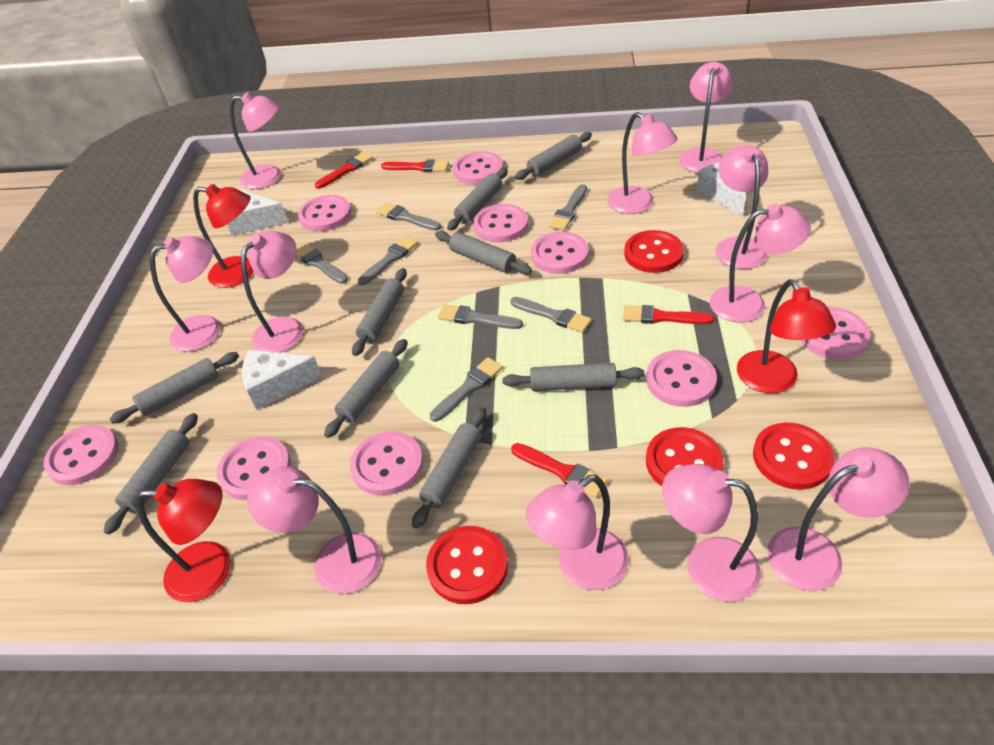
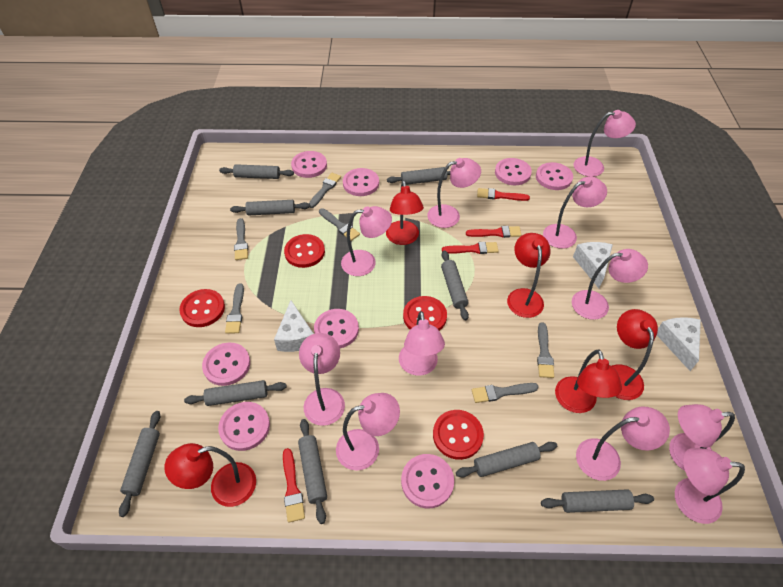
grey brush: [296,244,348,284] [358,236,418,285] [376,203,441,231] [430,357,503,422] [438,304,523,329] [510,297,592,333] [549,184,587,230] = 7 -> [225,283,244,334] [234,218,248,260] [309,173,341,208] [319,208,360,241] [472,383,539,403] [537,322,554,378] = 6
pink button: [43,425,118,485] [217,436,291,500] [298,195,351,231] [350,431,423,496] [453,151,503,185] [473,204,528,243] [531,232,588,274] [646,350,717,407] [800,307,870,359] = 9 -> [202,343,250,386] [218,402,270,451] [291,151,327,178] [314,309,359,348] [343,168,379,196] [401,454,454,509] [495,158,532,185] [536,162,573,190] = 8
red lamp: [136,479,231,602] [193,184,254,288] [737,279,836,393] = 3 -> [164,443,256,507] [386,181,424,245] [507,233,551,318] [555,349,622,413] [612,309,658,400] = 5

